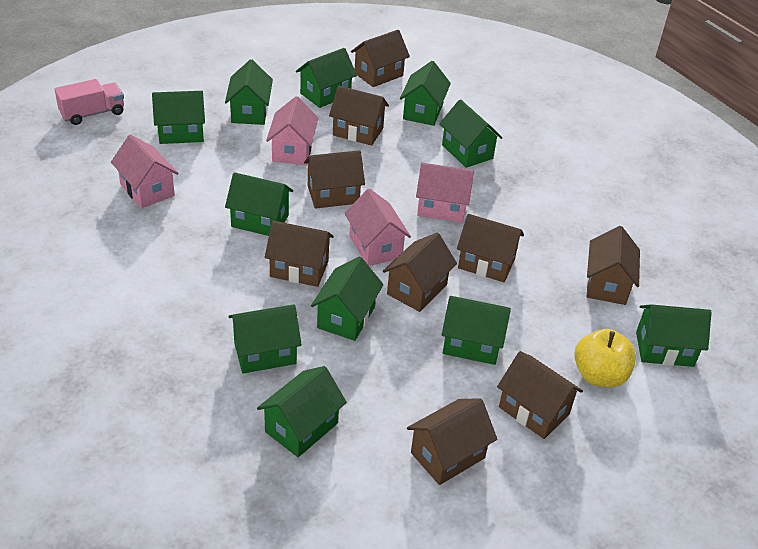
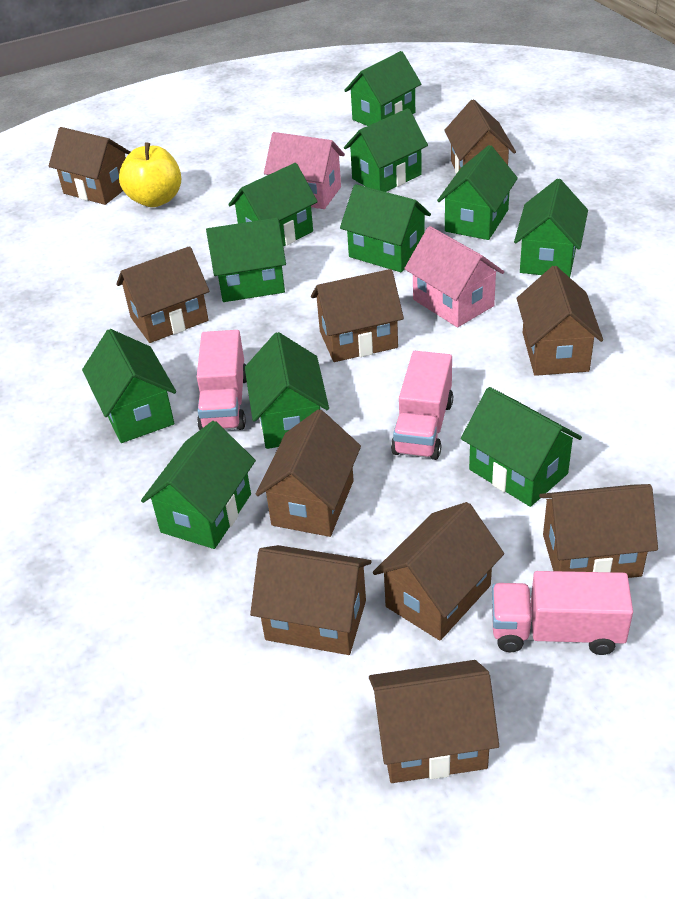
brown house: [265,221,334,287] [304,150,365,209] [329,85,389,146] [351,30,410,87] [383,232,457,312] [407,398,497,485] [457,214,524,282] [497,351,583,439] [587,226,640,305] = 9 -> [49,127,130,205] [116,246,210,343] [250,545,371,655] [256,409,361,537] [311,269,404,362] [369,660,499,783] [373,502,504,641] [444,99,516,174] [517,266,603,376] [539,484,658,578] = 10
pink house: [111,135,179,208] [266,96,318,165] [344,189,411,266] [416,163,474,223] = 4 -> [264,132,345,209] [404,226,504,327] = 2
pink truck: [55,79,124,125] = 1 -> [197,330,247,430] [391,351,453,460] [492,571,633,655] = 3

